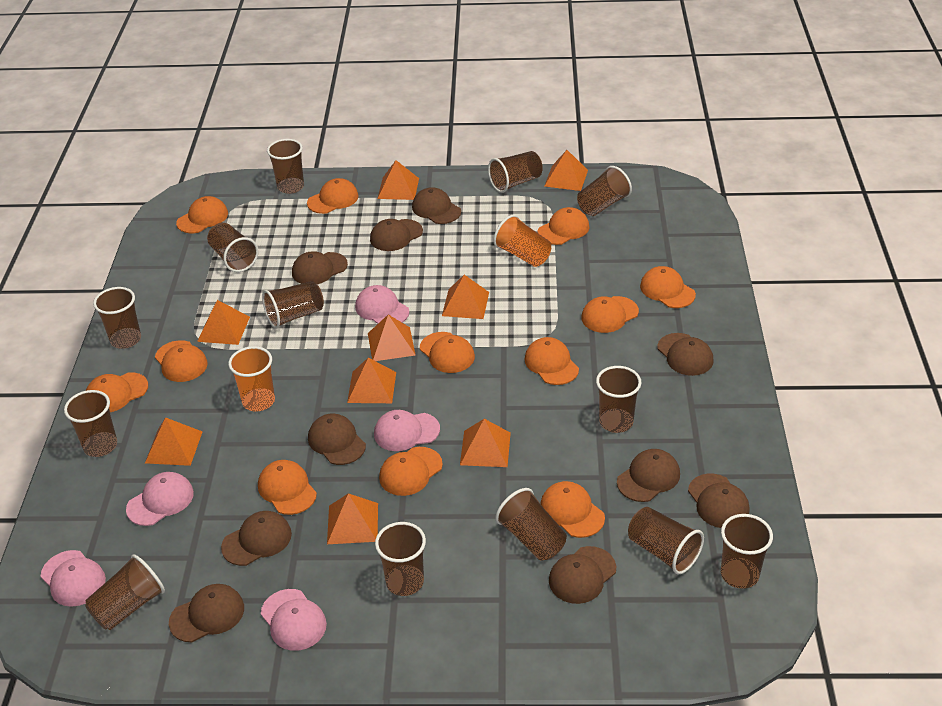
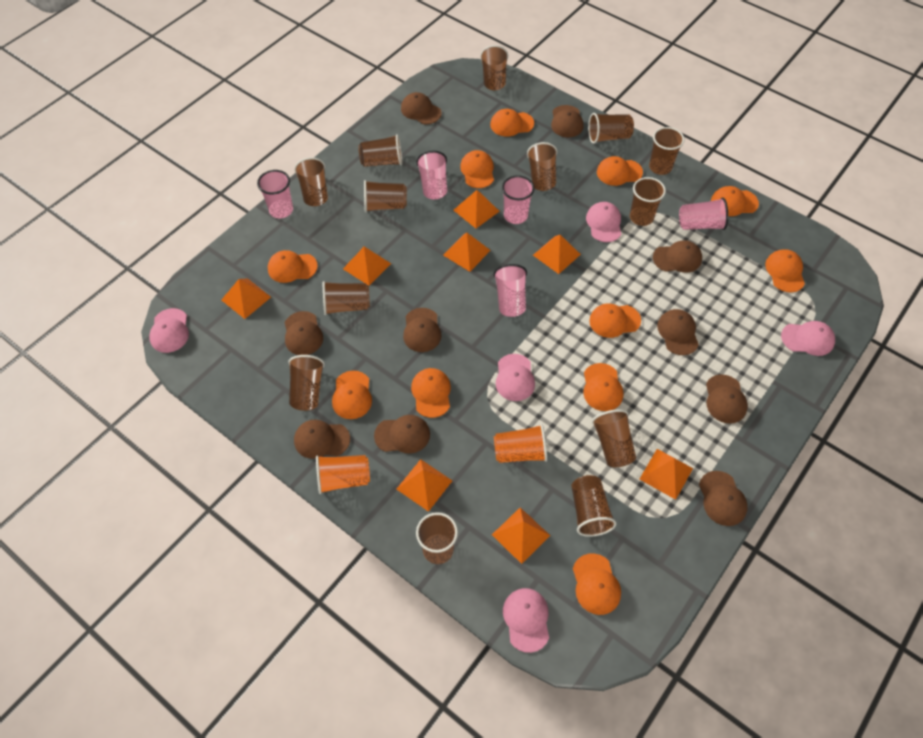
orange cap: [86,372,148,412] [155,340,208,382] [176,196,228,233] [258,460,317,515] [307,178,358,214] [379,447,443,496] [420,332,475,373] [524,337,579,385] [538,207,590,245] [540,481,605,538] [581,296,639,333] [640,266,696,308] = 12 -> [268,250,318,283] [332,371,372,419] [411,368,451,418] [460,150,494,188] [490,109,534,137] [573,553,621,615] [584,363,623,411] [589,303,641,338] [597,156,643,186] [711,186,759,216] [765,249,805,292] = 11
orange pyramid: [145,417,202,466] [197,300,250,345] [327,493,378,544] [347,358,396,403] [368,315,416,361] [378,160,419,200] [442,275,489,319] [460,419,511,467] [544,150,588,191] = 9 -> [221,278,271,319] [343,247,391,286] [396,459,452,512] [443,233,491,272] [454,190,500,228] [492,507,550,564] [533,235,581,274] [640,449,693,500] = 8
pink cup: none = 0 -> [257,170,293,218] [416,151,447,199] [494,264,527,317] [502,175,534,224] [679,198,728,230] = 5

